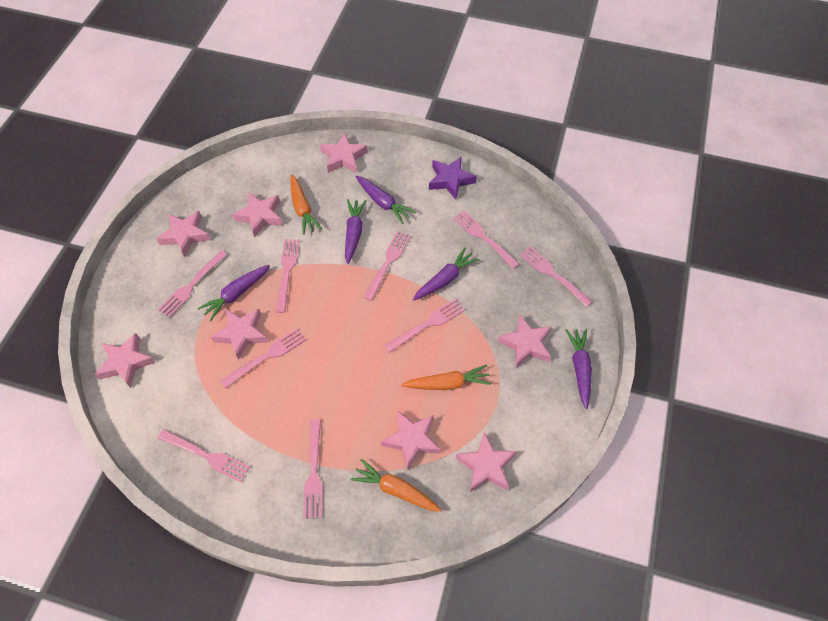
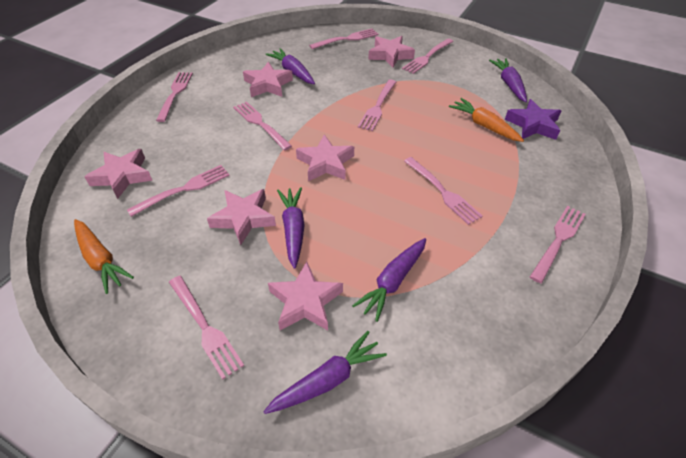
orange carrot: [290,174,322,235] [350,459,442,512] [401,365,491,390] = 3 -> [74,219,134,294] [449,98,524,142] = 2
pink star: [95,333,155,388] [156,211,211,258] [211,309,268,360] [232,192,283,238] [320,133,368,173] [381,410,441,470] [456,432,517,492] [497,315,552,368] = 8 -> [85,149,153,199] [207,189,276,245] [243,62,293,97] [268,261,343,330] [296,134,354,181] [368,36,415,68] = 6

